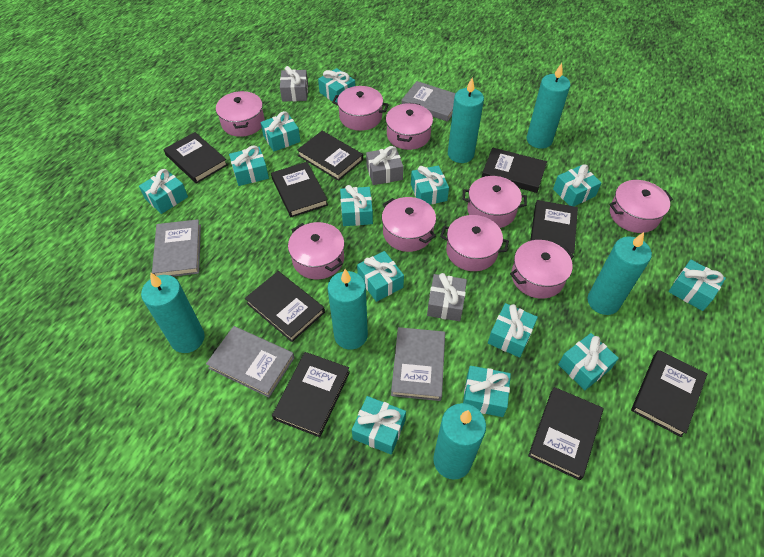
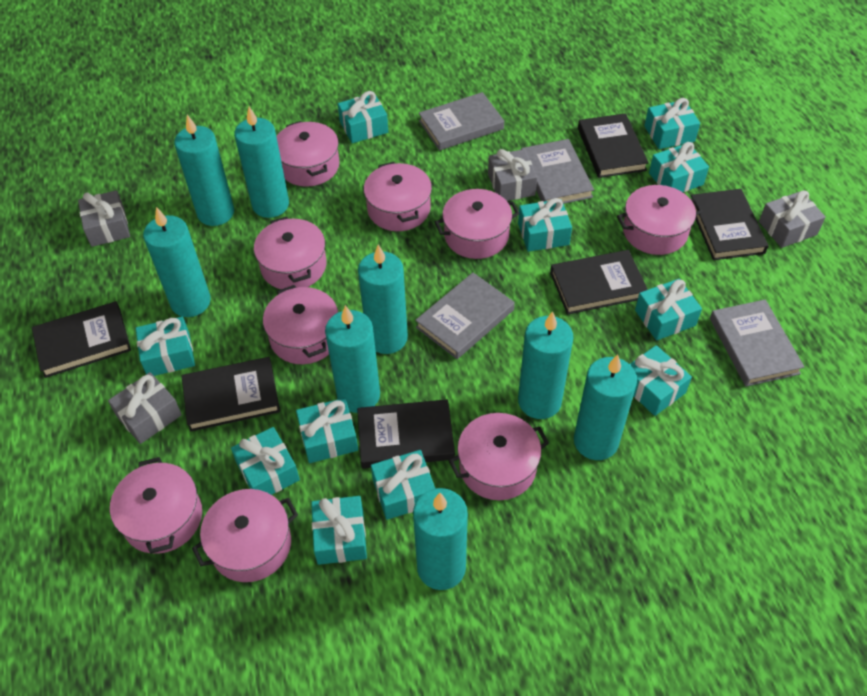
black book: [164,132,228,184] [245,271,325,342] [271,162,328,217] [272,352,350,437] [297,131,363,181] [482,148,547,193] [528,387,603,480] [530,200,578,257] [631,350,707,437] = 9 -> [32,301,131,378] [182,357,280,432] [357,399,455,468] [550,250,648,315] [578,113,649,178] [691,189,768,260] = 6
grey gift: [280,66,308,101] [366,146,403,185] [427,273,467,321] = 3 -> [78,190,130,247] [108,372,182,444] [488,149,537,201] [759,191,826,248] = 4
turquoise candle: [141,272,205,353] [328,269,368,350] [433,403,486,480] [448,77,484,163] [527,63,571,149] [587,232,652,315] = 6 -> [143,207,211,317] [174,115,234,226] [234,107,289,218] [325,305,380,413] [358,244,408,354] [413,488,468,590] [518,311,573,419] [574,354,637,460] = 8
turquoise gift: [139,169,188,214] [229,146,269,186] [260,111,301,151] [318,68,355,103] [340,185,373,226] [352,396,406,455] [357,251,404,302] [411,165,449,205] [463,366,511,417] [488,303,538,358] [553,164,601,206] [558,333,619,390] [669,260,726,311] = 13 -> [135,317,195,376] [231,427,300,495] [296,398,358,463] [311,496,367,565] [338,91,388,143] [371,450,436,520] [518,198,572,252] [630,345,692,416] [635,279,702,340] [644,98,700,149] [649,142,709,192] = 11

